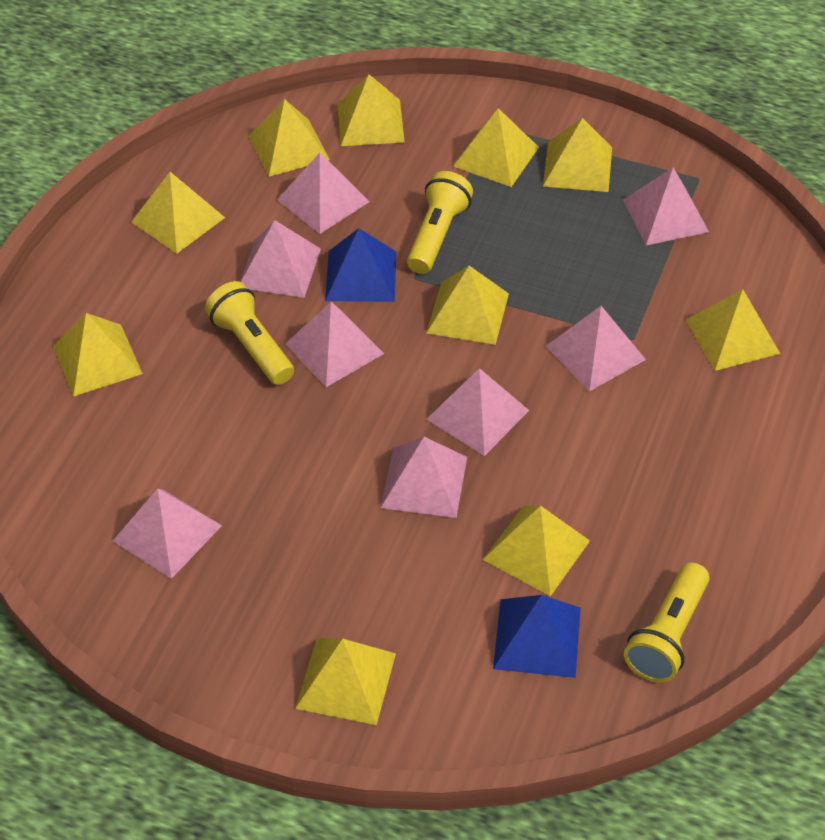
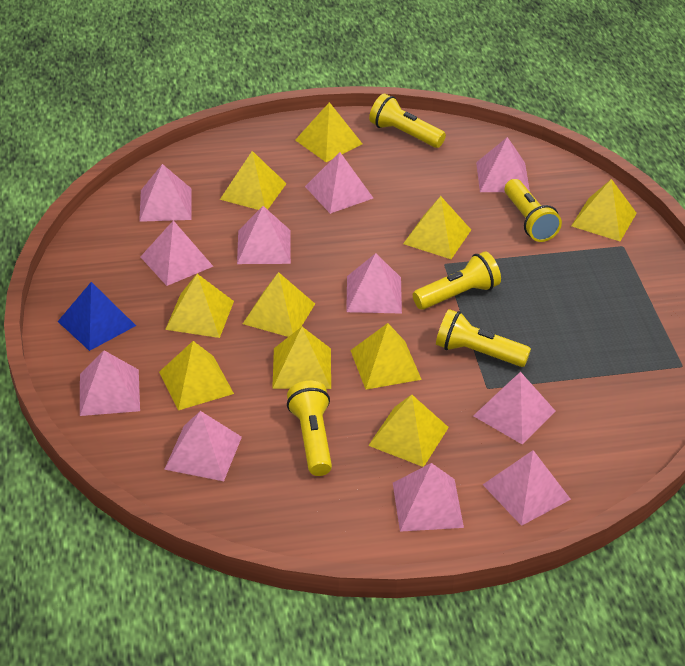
blue pyramid: [325,228,396,302] [493,595,581,678] = 2 -> [58,282,136,351] = 1
pink pyramid: [113,488,222,579] [240,220,321,298] [277,153,370,234] [285,302,384,387] [381,437,467,518] [426,368,529,456] [546,306,646,391] [623,168,709,245] = 8 -> [80,350,140,416] [139,164,192,222] [140,220,213,286] [164,411,242,481] [237,206,291,264] [305,152,373,214] [346,253,402,314] [393,463,464,532] [473,372,556,444] [476,137,530,192] [482,450,571,526] = 11
yellow flashlight: [205,281,294,385] [407,171,473,274] [624,562,709,683] = 3 -> [287,381,332,476] [369,94,446,148] [413,251,501,310] [436,309,531,367] [505,179,562,242] = 5

